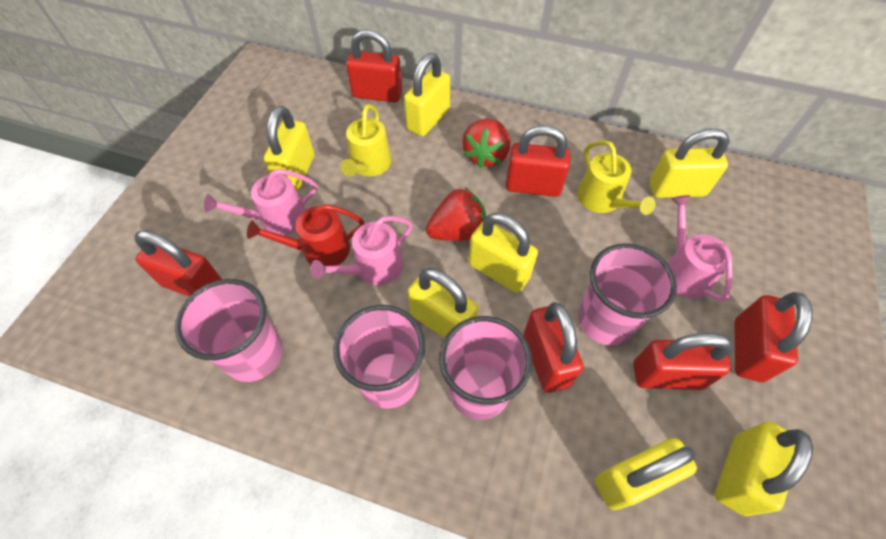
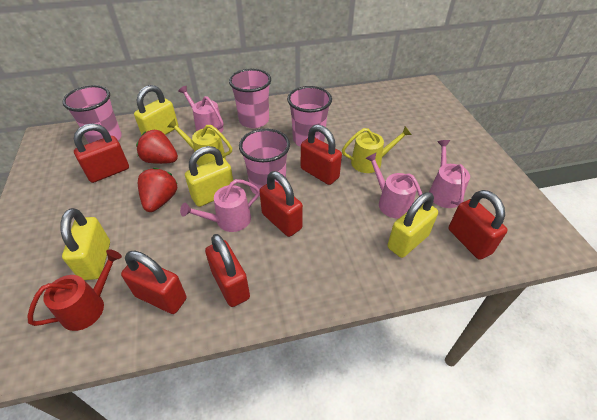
pink watering can: [204,169,317,235] [311,216,413,285] [667,195,732,302] = 3 -> [178,86,223,133] [180,179,260,232] [365,153,422,219] [429,140,470,208] = 4
yellow padlock: [264,106,315,192] [404,53,450,136] [408,268,478,338] [469,213,538,293] [595,438,697,510] [649,128,730,198] [715,421,813,516] = 7 -> [60,208,110,280] [134,85,178,135] [185,146,233,207] [388,192,438,258] = 4

